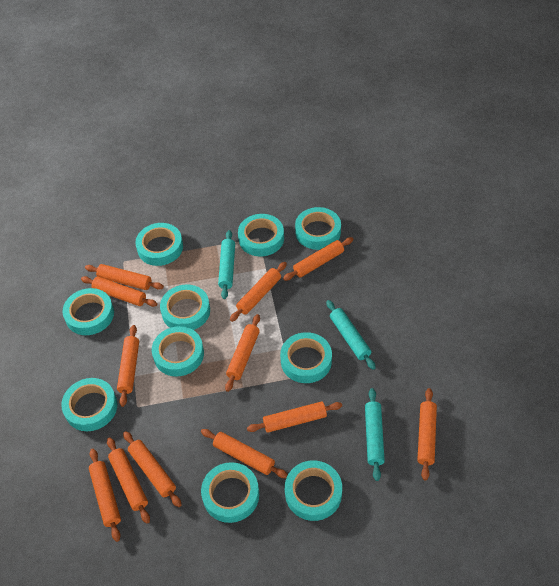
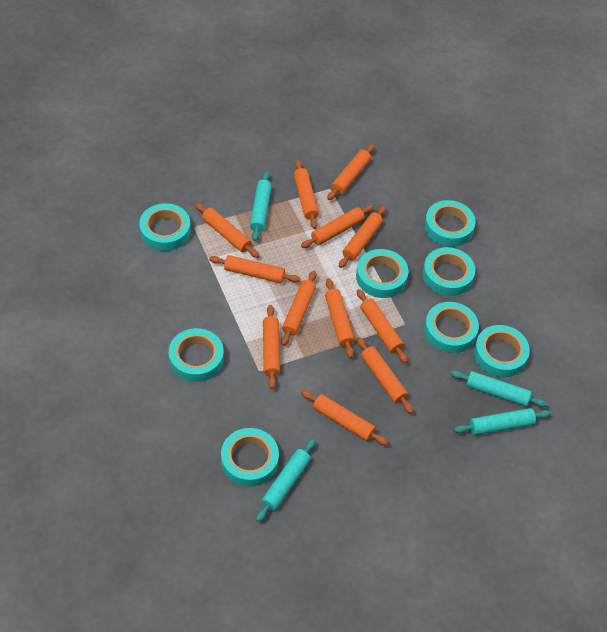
turquoise rolling pin: [218,230,235,299] [326,300,376,370] [365,388,385,481] = 3 -> [250,171,272,241] [256,439,315,522] [451,370,547,407] [454,408,551,435] = 4
turquoise tape: [61,378,117,431] [62,288,114,335] [135,223,183,266] [152,326,204,377] [160,284,210,330] [201,462,259,523] [238,214,284,257] [280,332,332,383] [285,460,342,521] [295,207,341,250] = 10 -> [139,203,191,251] [169,328,224,382] [221,428,279,487] [356,249,409,298] [423,247,475,296] [424,200,476,247] [424,302,479,353] [474,325,530,377] = 8

